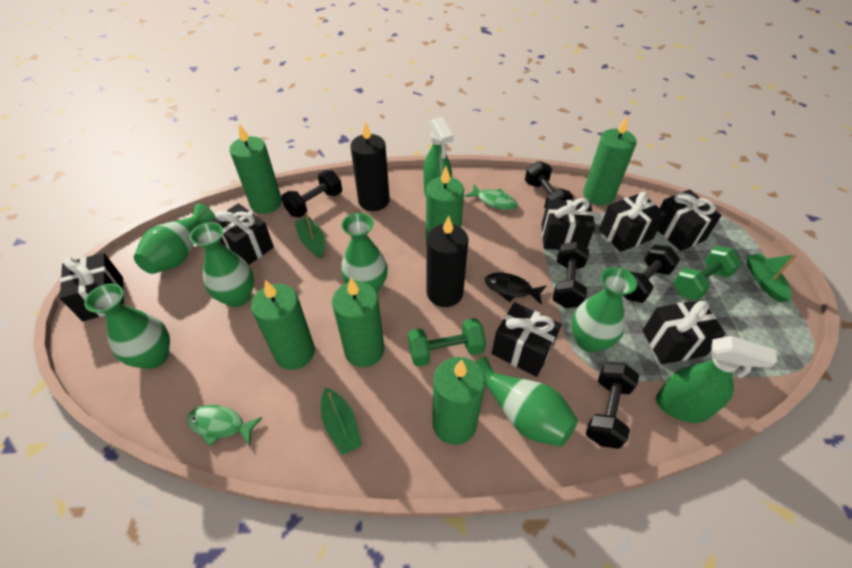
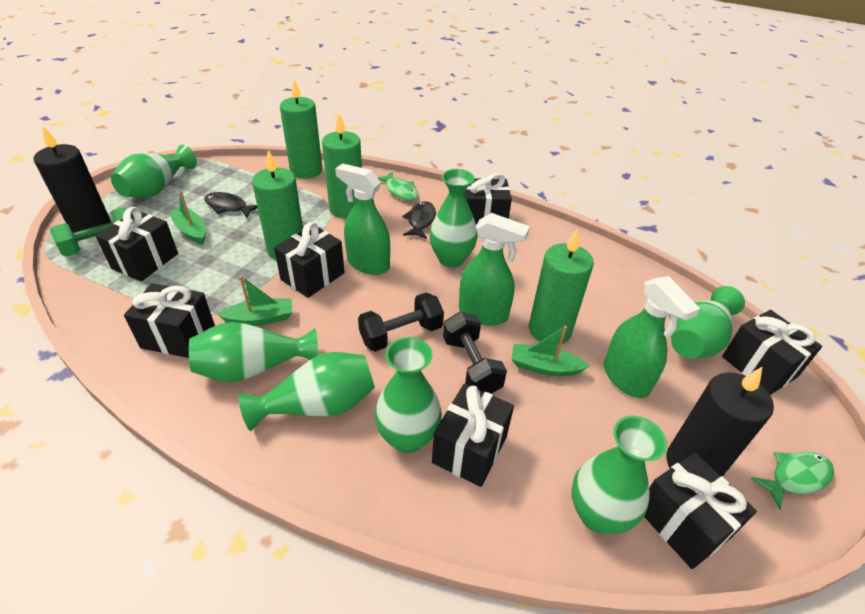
black dumbbell: [281,170,342,218] [525,161,573,209] [553,241,589,308] [586,362,639,449] [624,245,680,303] = 5 -> [358,293,444,352] [443,312,507,394] = 2
black fish: [485,273,547,305] = 1 -> [204,192,257,218] [402,201,436,239] = 2
green candle: [229,124,282,214] [251,280,315,370] [332,278,384,367] [426,166,464,246] [432,357,486,445] [583,117,637,205] = 6 -> [252,150,303,261] [280,79,322,179] [322,114,362,219] [529,228,594,345] = 4
green dumbbell: [408,318,486,367] [673,246,742,301] = 2 -> [50,208,126,257] = 1
green spray bottle: [423,117,453,196] [656,336,777,423] = 2 -> [335,163,390,275] [459,213,530,326] [604,276,701,398] = 3
green vase: [84,283,170,369] [134,203,216,274] [190,222,254,307] [341,213,388,292] [476,356,578,447] [571,267,637,353] = 6 -> [111,145,197,198] [189,322,318,382] [238,352,375,431] [375,337,442,453] [429,169,478,267] [571,416,667,534] [671,286,745,359] = 7

